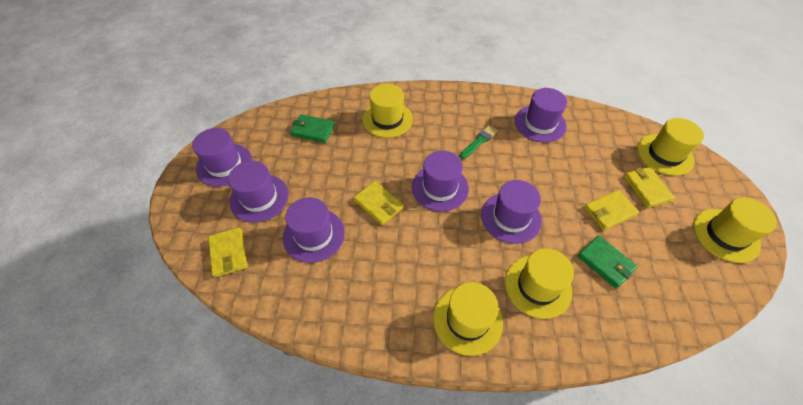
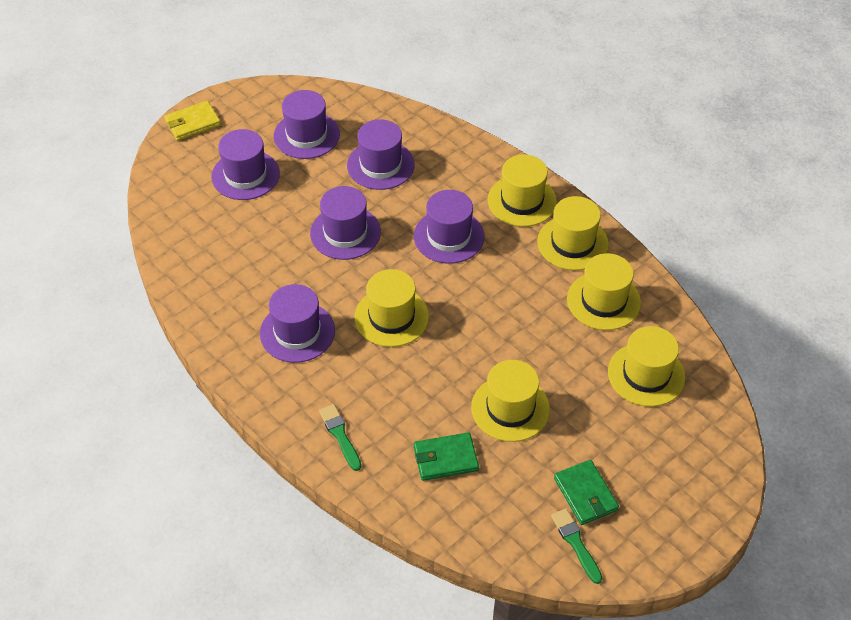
green brush: [460,125,497,159] = 1 -> [319,404,361,471] [551,508,602,584] = 2
yellow hat: [362,84,413,138] [433,282,503,356] [505,248,574,319] [637,118,704,176] [693,197,777,263] = 5 -> [355,269,429,347] [471,360,550,442] [488,154,557,227] [537,196,609,270] [567,253,641,330] [608,326,686,407] = 6
yellow wallet: [208,227,248,277] [353,181,404,225] [584,190,639,231] [623,167,675,208] = 4 -> [164,101,221,141] = 1

